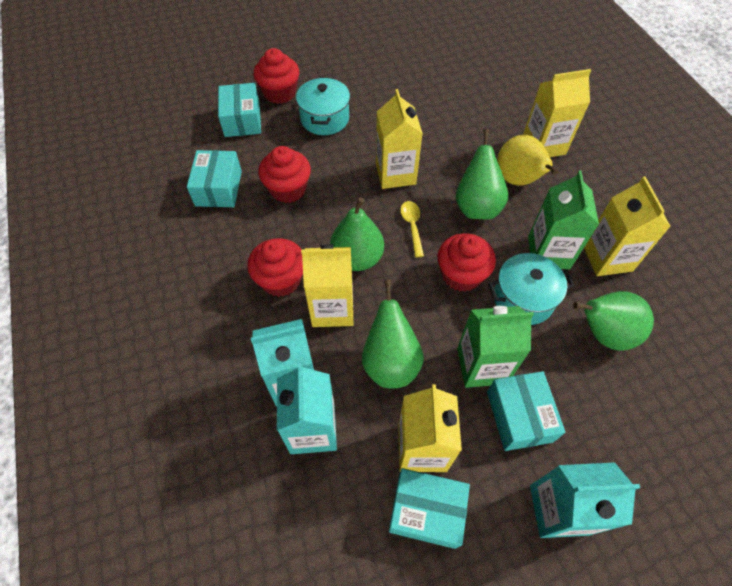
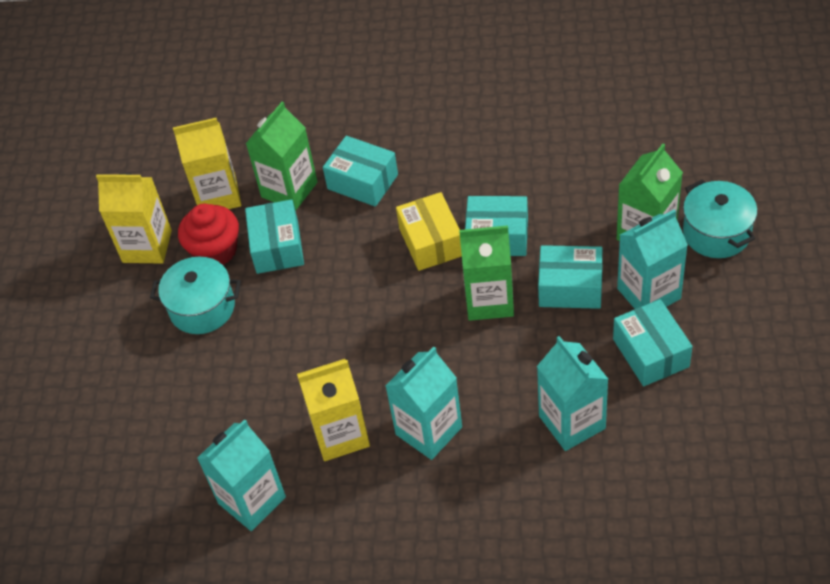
green carton: [457,306,534,388] [528,171,599,269] = 2 -> [246,102,318,211] [459,225,514,321] [617,144,683,241] = 3
green pear: [330,197,384,271] [362,280,424,388] [456,128,508,220] [573,291,654,351] = 4 -> none = 0
red cupcake: [247,238,303,297] [254,48,299,104] [258,146,311,203] [438,233,496,292] = 4 -> [178,204,239,265] = 1
turquoise box: [187,150,242,207] [218,83,261,137] [389,468,470,549] [487,371,565,451] = 4 -> [245,199,304,274] [323,136,398,207] [465,196,528,256] [538,245,603,309] [613,299,693,386] = 5
turquoise carton: [251,319,314,406] [277,363,337,454] [530,462,640,538] = 3 -> [197,419,286,531] [385,347,462,460] [537,336,608,451] [617,209,688,309] = 4
yellow box: none = 0 -> [396,192,462,271] = 1
yellow carton: [301,244,353,327] [376,89,423,189] [398,384,462,472] [523,69,591,157] [584,177,671,276] = 5 -> [96,173,172,264] [173,118,241,209] [297,359,370,461] = 3
yellow pear: [497,135,558,186] = 1 -> none = 0
yellow spoon: [400,201,424,257] = 1 -> none = 0

